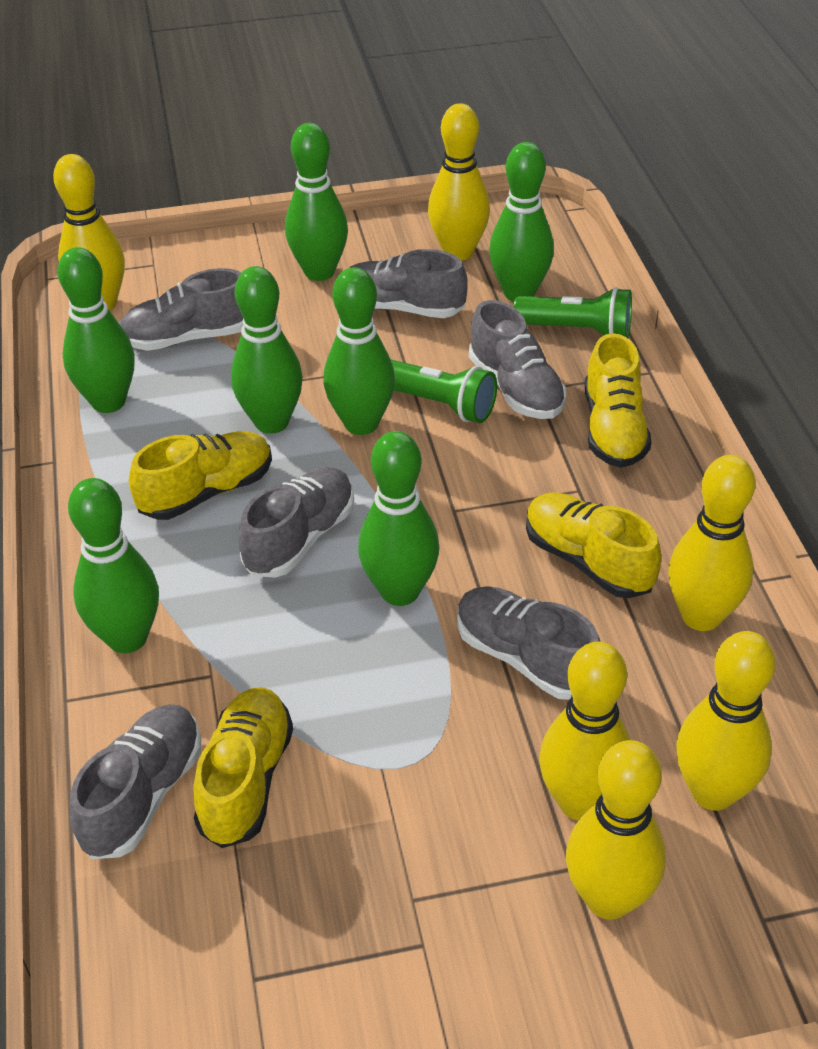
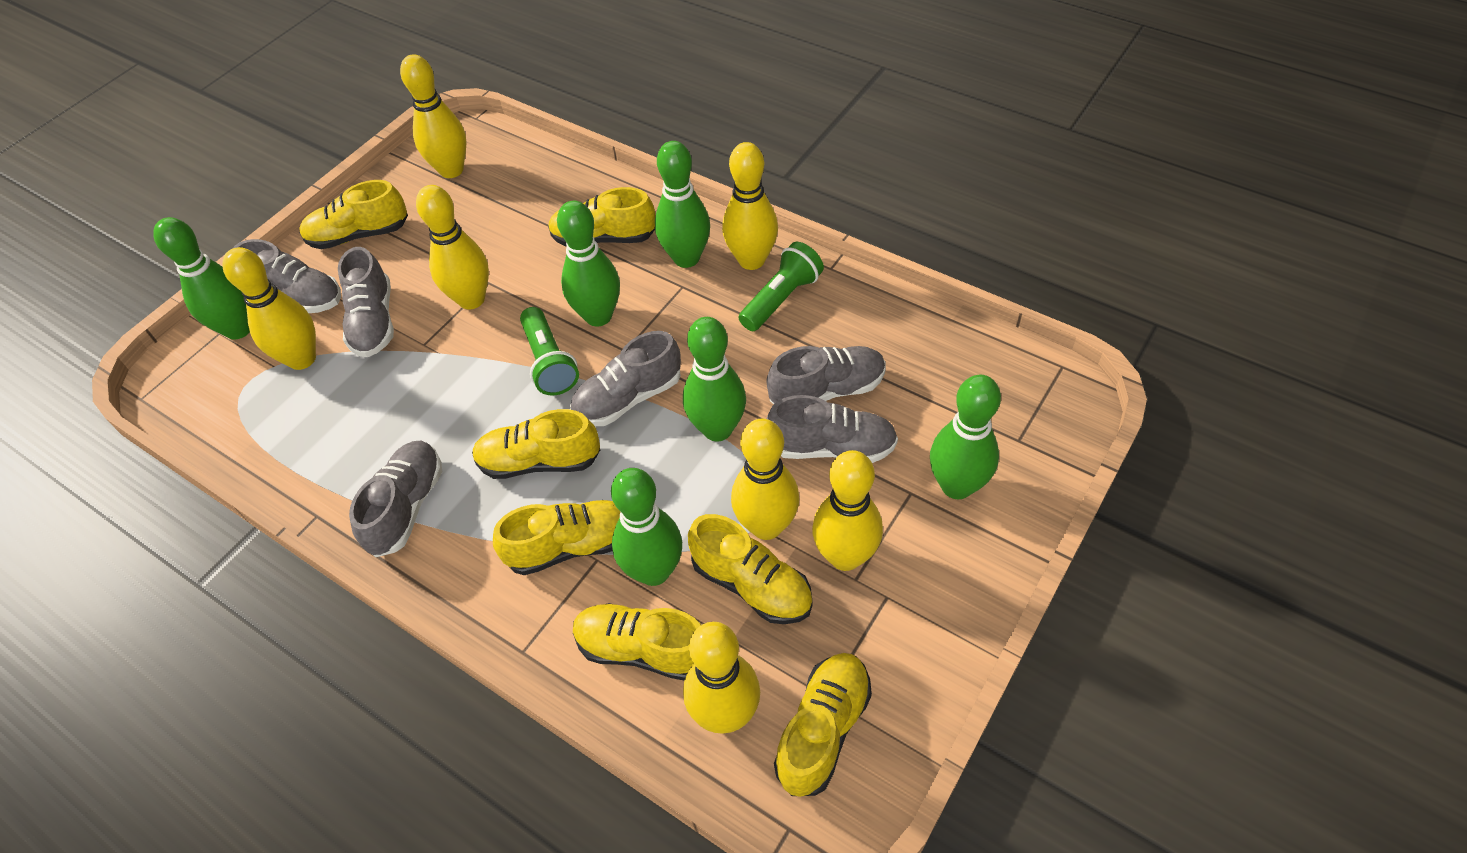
green bowling pin: [58,247,135,413] [68,478,159,653] [231,266,303,434] [285,123,348,281] [323,267,395,435] [358,431,439,606] [489,142,554,302] = 7 -> [153,217,250,340] [557,201,620,326] [611,468,682,586] [655,141,710,268] [683,317,746,441] [930,375,1001,499] = 6
yellow bowling pin: [53,154,125,311] [428,103,490,261] [539,642,630,821] [566,740,666,920] [668,455,755,631] [676,631,775,811] = 6 -> [222,247,316,370] [400,54,467,178] [416,185,489,310] [683,622,760,734] [722,142,778,270] [731,419,800,540] [812,450,883,571] = 7
yellow shoe: [129,431,272,520] [193,687,293,848] [526,492,661,598] [585,333,651,468] = 4 -> [299,180,408,249] [472,409,600,479] [493,500,620,575] [548,187,656,247] [573,603,701,680] [688,514,813,624] [774,653,872,797] = 7

